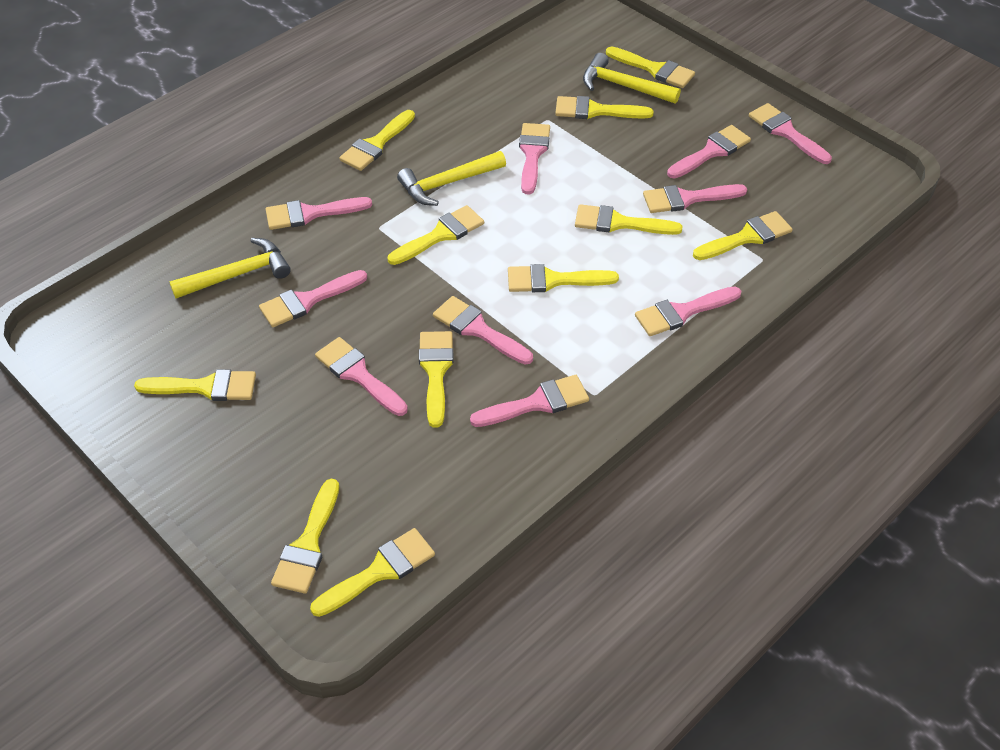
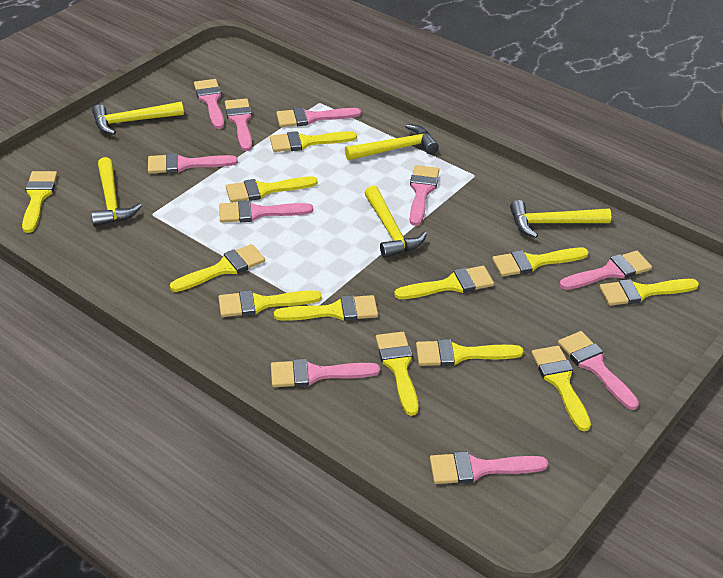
yellow brush: [134,369,256,401] [271,479,339,594] [310,528,435,617] [339,110,415,171] [388,205,484,265] [419,331,453,428] [508,264,619,292] [555,96,654,119] [575,204,683,235] [606,46,695,88] [693,211,793,260] = 11 -> [22,171,57,233] [170,244,265,292] [218,290,322,317] [226,177,318,203] [270,131,357,152] [274,295,378,321] [376,332,418,416] [394,266,494,299] [416,339,524,366] [492,248,588,277] [531,346,591,431] [599,279,699,306] = 12
yellow hammer: [169,238,291,298] [397,151,506,206] [583,53,681,104] = 3 -> [91,157,142,226] [92,102,184,135] [345,124,439,160] [365,186,427,258] [510,200,611,238] = 5

